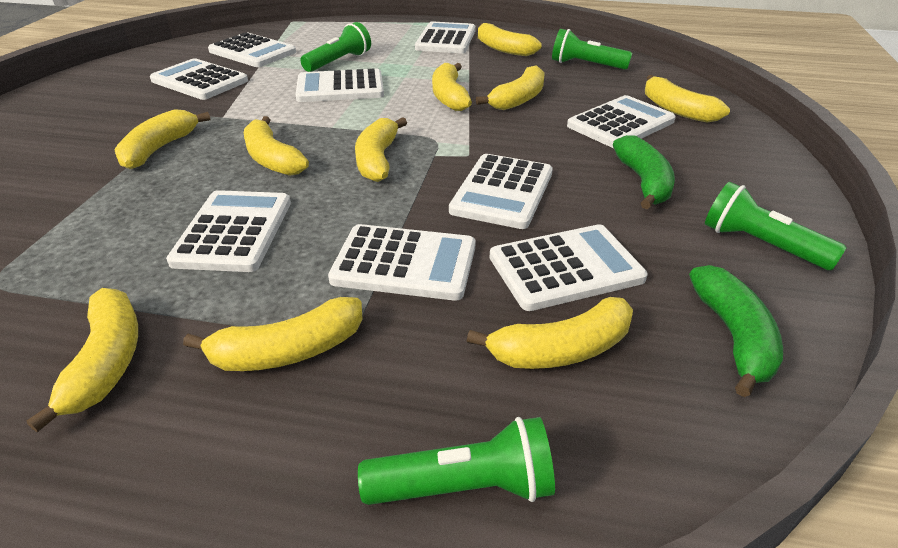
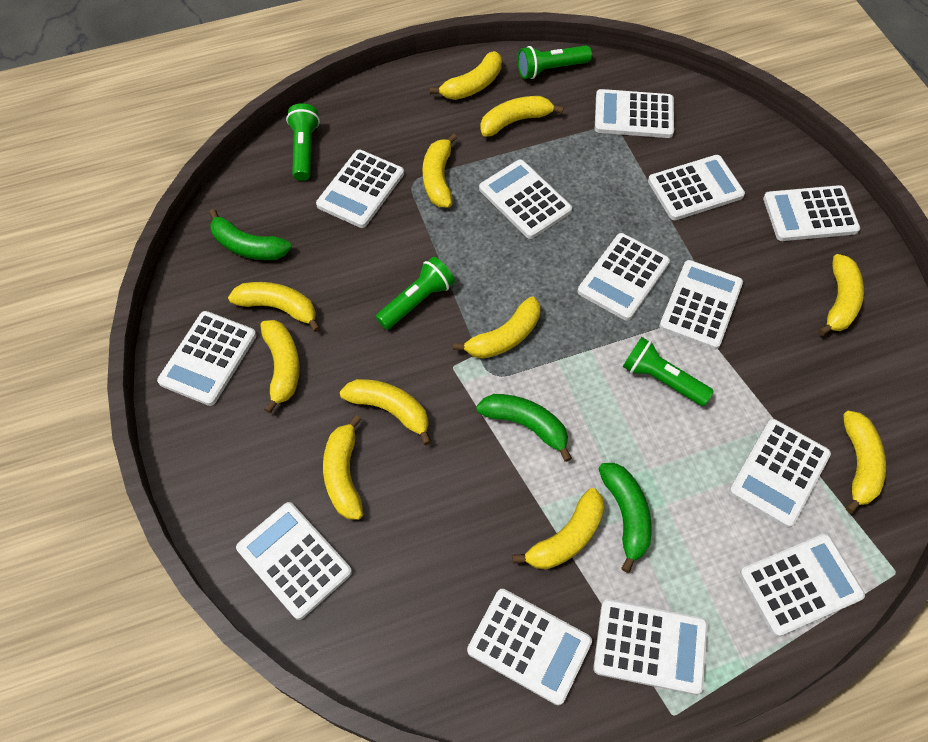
green banana: [613,135,675,209] [689,265,783,397] = 2 -> [209,209,292,260] [476,394,572,462] [598,463,652,573] = 3
white calculator: [150,58,248,100] [166,190,291,272] [208,32,296,67] [295,69,384,102] [328,224,476,301] [415,21,476,53] [449,154,553,229] [489,224,648,311] [567,95,676,148] = 9 -> [157,311,257,406] [236,502,352,620] [316,150,404,228] [467,589,592,705] [479,159,572,239] [578,233,670,321] [593,599,708,695] [595,89,674,138] [648,155,745,220] [659,260,743,350] [729,419,831,528] [740,534,865,637] [763,185,860,241] = 13
yellow banana: [27,288,138,433] [114,109,210,169] [183,297,363,371] [244,116,309,176] [355,117,407,182] [432,63,472,111] [467,297,633,369] [476,65,545,110] [478,23,542,56] [645,75,730,122] = 10 -> [228,282,321,332] [260,320,300,413] [323,415,363,520] [340,379,432,445] [423,133,457,207] [430,51,502,100] [453,296,540,359] [480,96,564,137] [512,488,605,569] [818,254,864,336] [843,411,886,513] = 11

